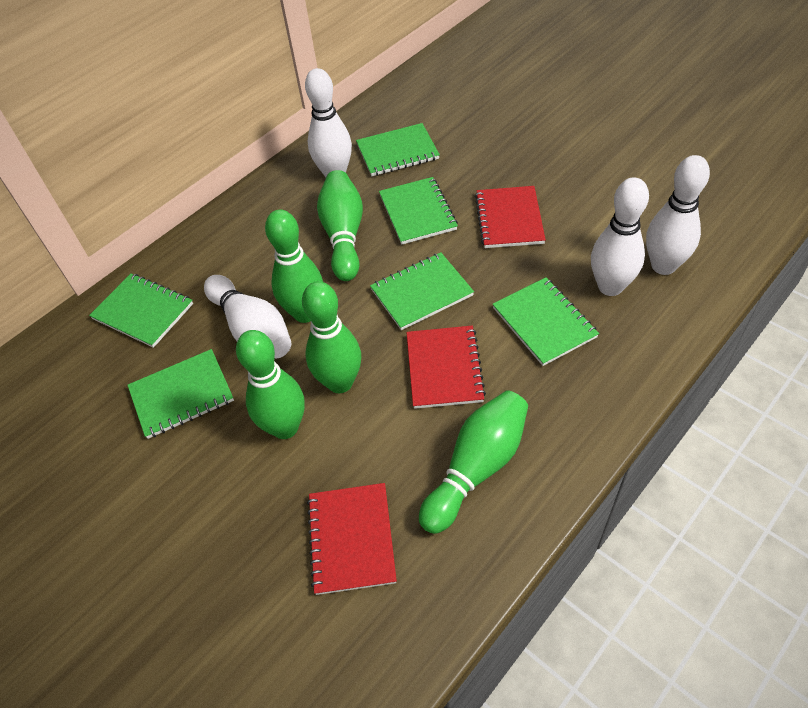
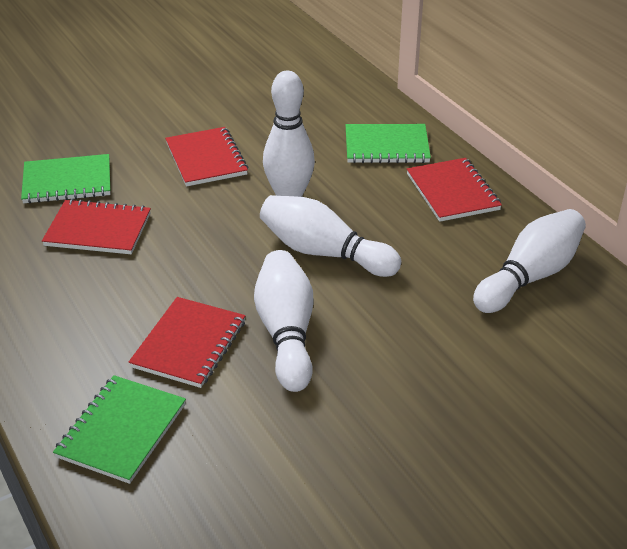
green bowling pin: [236,330,305,439] [265,210,323,323] [302,281,361,393] [317,170,363,281] [419,390,528,534] = 5 -> none = 0
green notebook: [89,273,193,348] [127,349,234,439] [356,123,440,176] [370,252,474,330] [379,177,458,245] [492,277,599,366] = 6 -> [21,154,110,203] [53,375,186,484] [346,124,431,163] = 3
red notebook: [307,483,397,595] [406,325,486,409] [475,186,546,248] = 3 -> [42,199,151,254] [128,297,246,388] [165,127,248,187] [407,158,502,222] = 4

